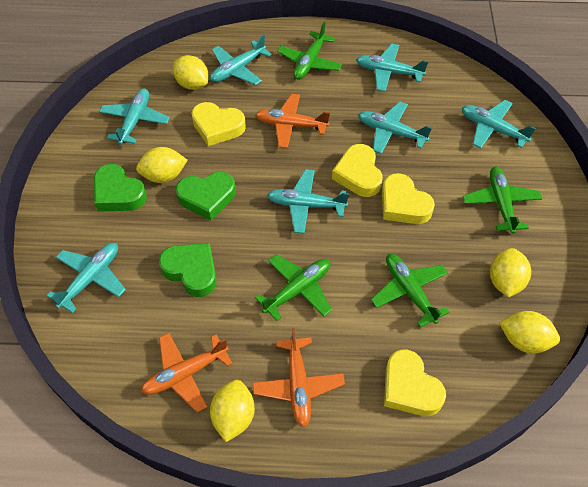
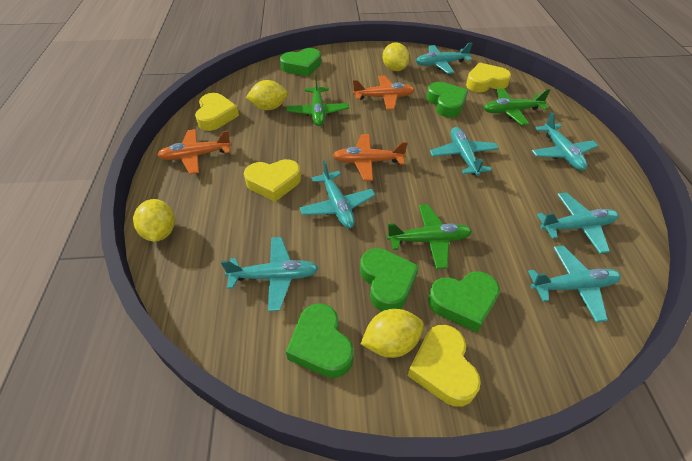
green heart: [94,164,147,212] [159,243,217,297] [176,172,236,220] = 3 -> [280,48,321,76] [286,303,354,378] [360,248,419,311] [426,82,468,117] [428,272,500,332] = 5
green plane: [255,255,332,321] [277,22,342,80] [371,254,449,327] [463,167,542,234] = 4 -> [287,75,349,126] [386,204,472,269] [484,88,550,125] = 3
yellow lemon: [136,147,187,183] [173,55,209,90] [210,380,255,442] [490,248,531,298] [499,311,560,353] = 5 -> [133,199,175,242] [246,80,288,110] [360,309,424,358] [383,43,410,71] = 4

